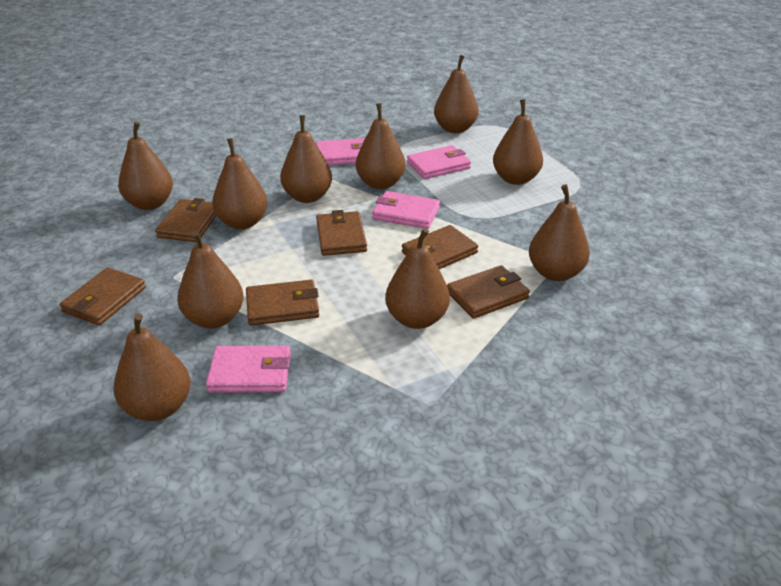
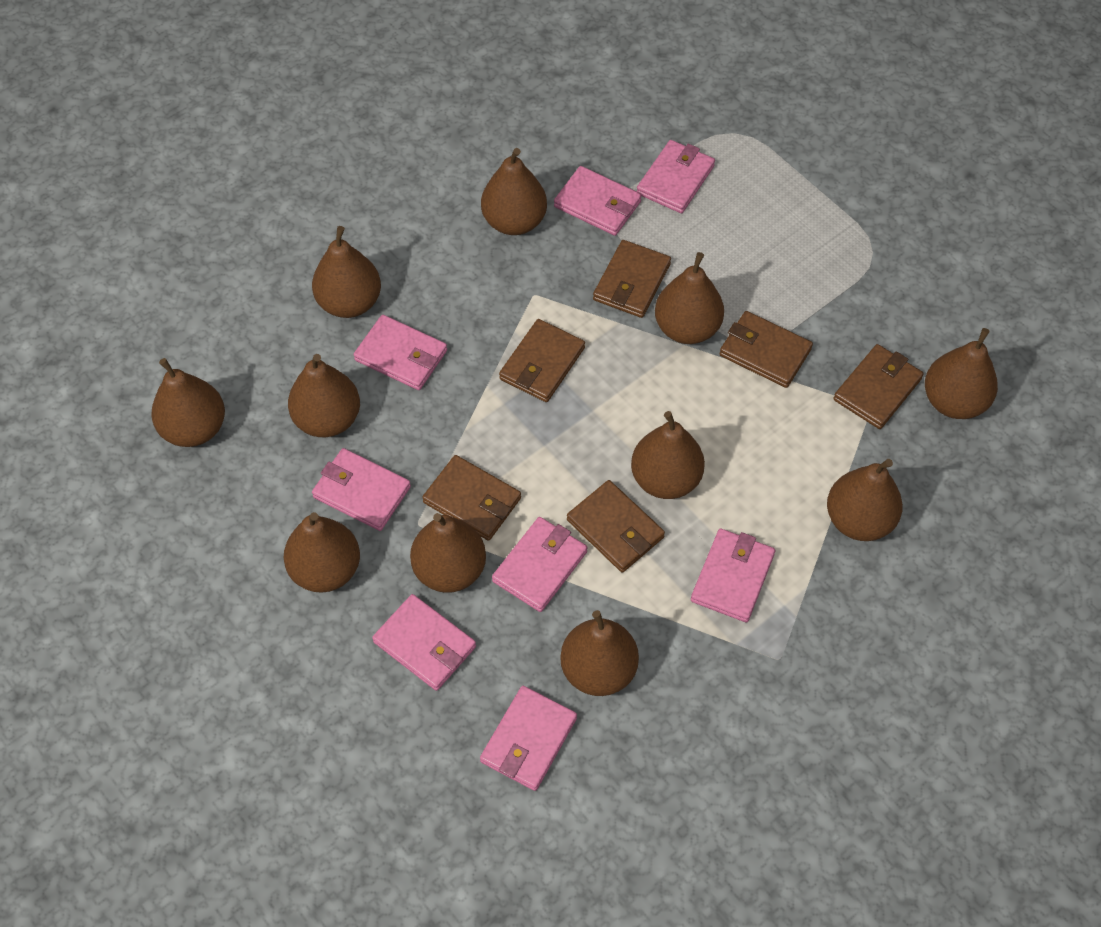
brown pear: [113,313,191,421] [118,122,173,210] [177,230,244,328] [212,138,268,229] [280,115,332,203] [356,103,406,189] [385,228,450,329] [434,55,479,133] [493,99,543,185] [529,184,590,281] = 10 -> [151,358,225,447] [284,512,360,593] [288,354,360,437] [312,226,381,318] [410,513,486,593] [481,148,547,235] [560,610,639,696] [631,411,705,499] [655,252,724,344] [827,459,903,541] [925,328,998,419] = 11
pink wallet: [206,346,291,393] [316,138,365,165] [372,191,440,229] [407,145,471,179] = 4 -> [312,448,411,531] [354,315,447,390] [372,594,476,691] [480,686,577,791] [492,517,587,612] [554,166,642,236] [637,140,715,213] [691,529,775,622] = 8

